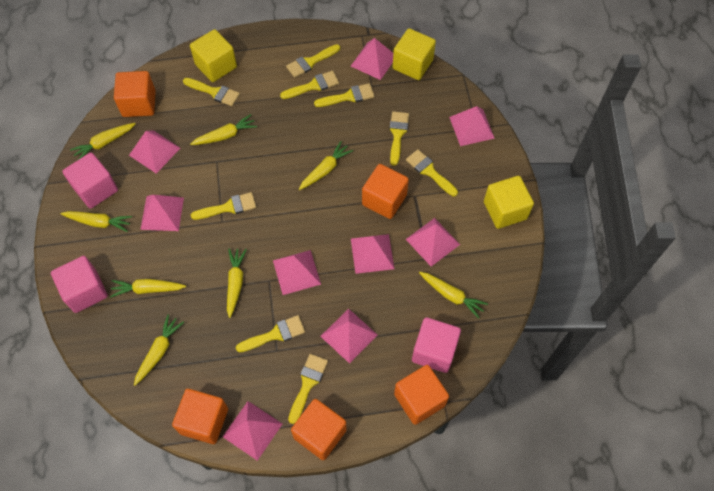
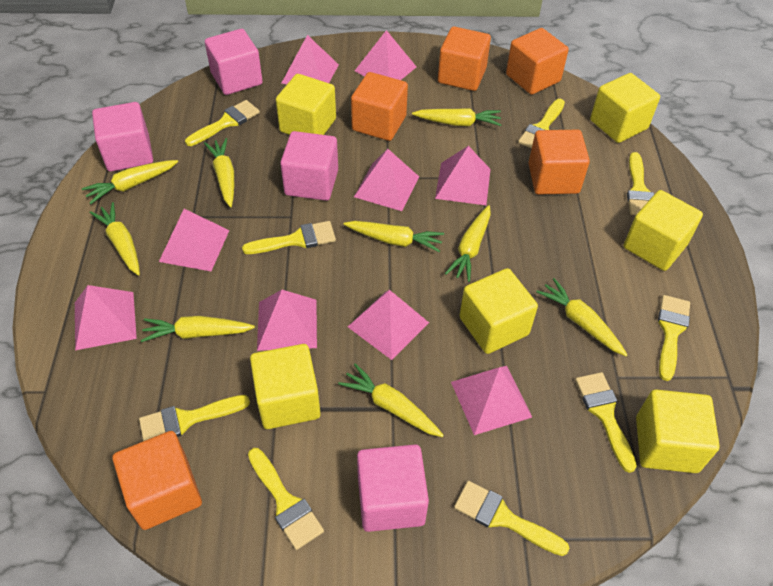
pink cube: [51,256,108,313] [62,153,118,209] [412,317,461,373] = 3 -> [92,102,153,172] [205,29,263,95] [280,131,338,201] [357,445,429,532] = 4
yellow carrot: [61,211,132,232] [70,123,135,160] [110,279,186,298] [134,315,184,386] [190,114,257,145] [227,248,247,318] [299,141,353,190] [419,272,488,319] = 8 -> [82,160,178,204] [90,202,140,275] [141,316,255,342] [204,138,234,207] [338,363,444,437] [344,221,444,252] [412,108,502,126] [445,205,491,282] [536,278,628,356] = 9
yellow cube: [190,29,237,82] [393,28,436,80] [484,176,534,229] = 3 -> [250,344,321,429] [276,74,336,135] [459,268,538,354] [590,73,660,143] [624,190,703,271] [636,389,720,473] = 6

